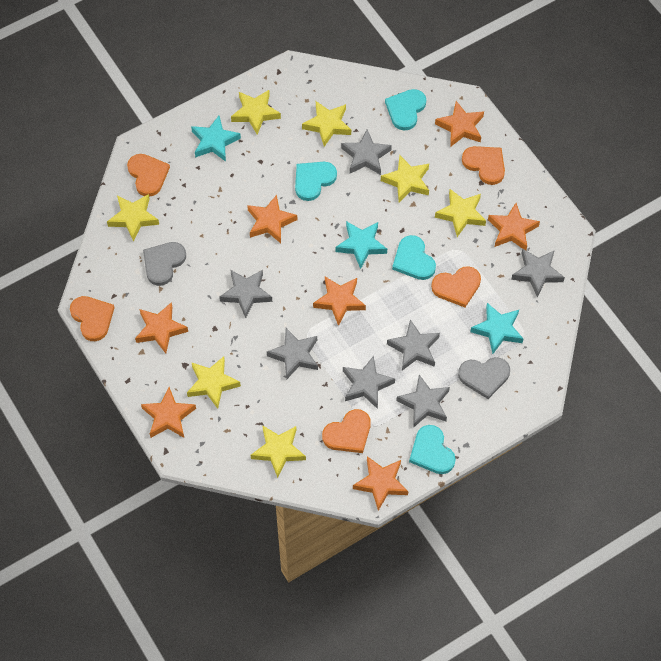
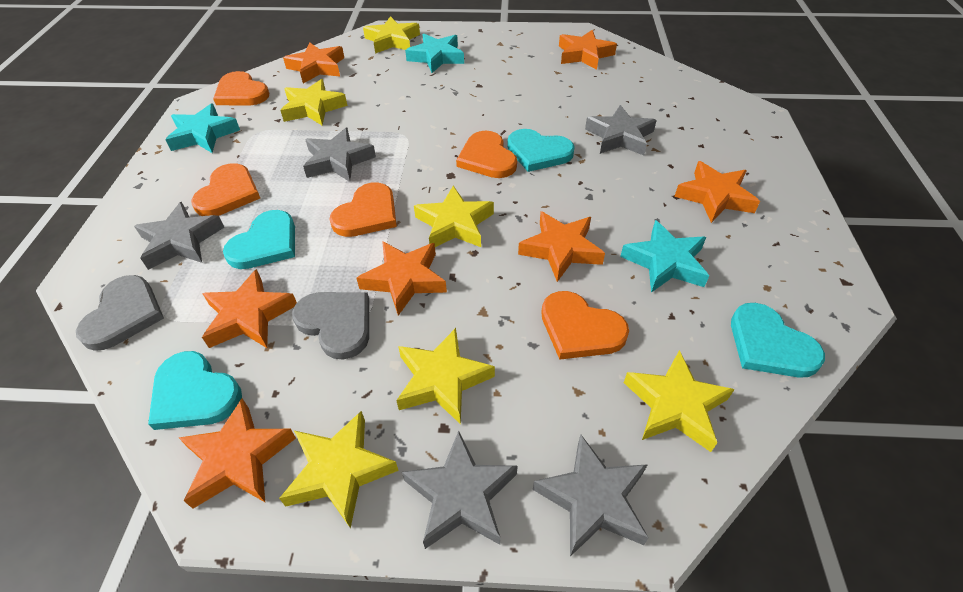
grey star: [219,270,272,318] [267,328,318,379] [341,129,392,175] [343,356,395,409] [387,319,440,371] [396,375,450,428] [511,248,565,297] = 7 -> [134,202,224,270] [303,128,376,182] [402,431,518,549] [533,435,649,557] [585,105,657,155] = 5
yellow star: [107,194,159,242] [187,356,241,409] [231,90,281,135] [251,425,306,478] [302,101,351,147] [381,155,429,202] [435,189,486,237] = 7 -> [279,411,399,529] [280,79,347,125] [363,16,420,54] [396,328,495,424] [414,186,494,247] [624,350,735,452] = 6

